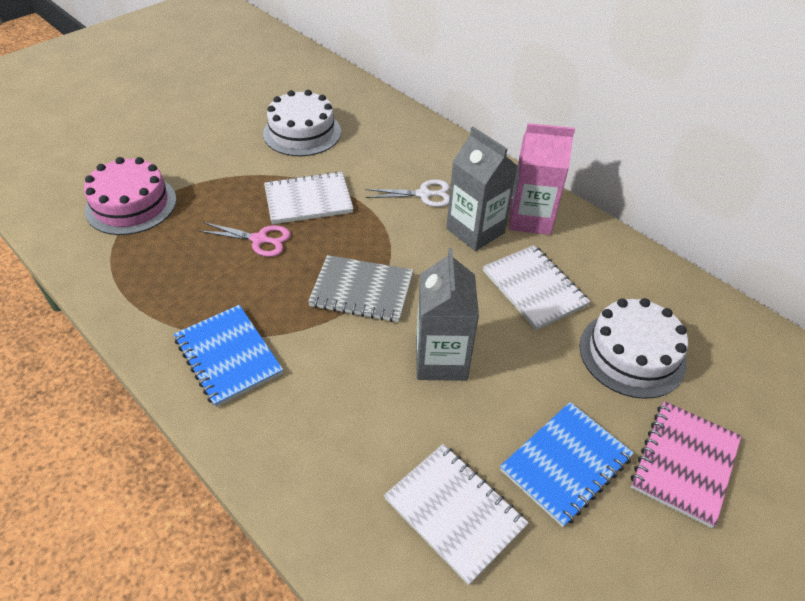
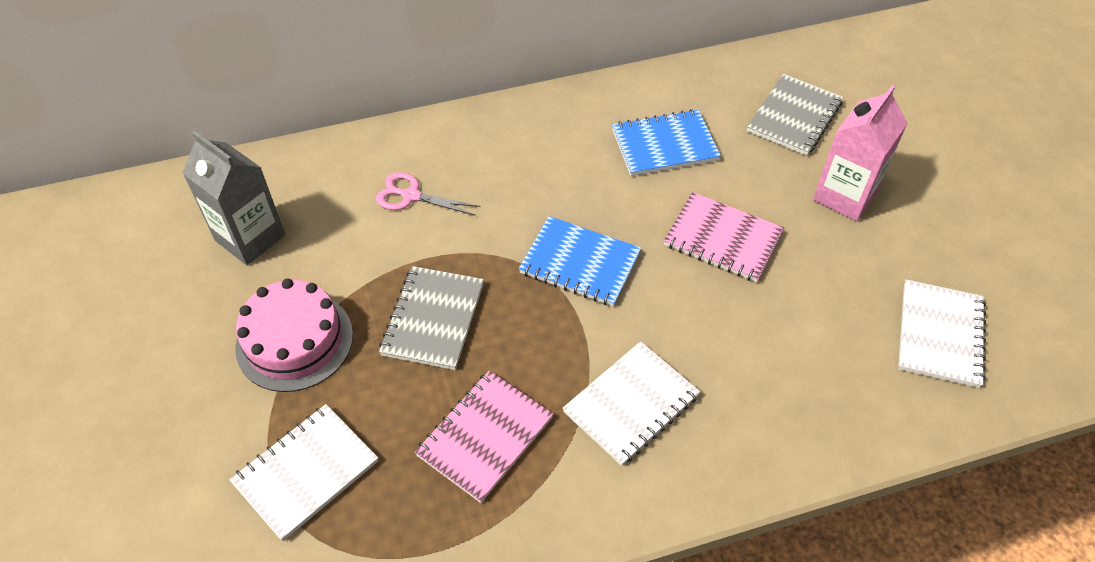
grey carton: [416,248,479,381] [446,127,517,251] = 2 -> [182,131,285,265] = 1
grey notebook: [308,255,413,322] = 1 -> [379,266,484,370] [747,74,843,156] = 2
pink notebook: [631,401,741,528] = 1 -> [415,371,553,503] [664,192,784,282] = 2
white cake: [263,90,341,156] [579,298,688,399] = 2 -> none = 0
white scissors: [365,179,450,207] = 1 -> none = 0

